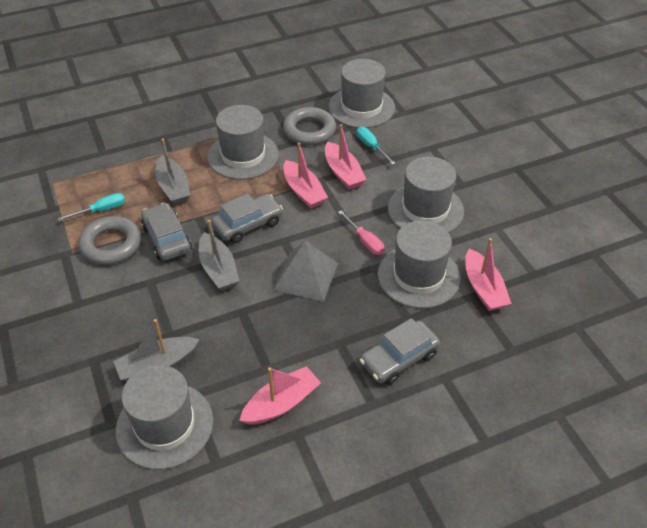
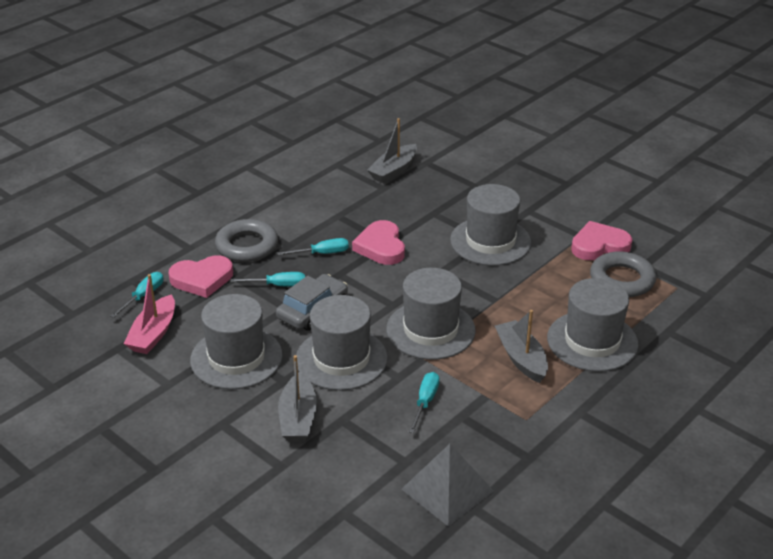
grey car: [141,203,192,261] [211,194,283,243] [360,318,440,385] = 3 -> [276,274,348,330] = 1
pink boat: [239,366,321,425] [283,143,328,208] [325,124,367,190] [465,238,512,311] = 4 -> [124,274,175,354] = 1
pink heart: none = 0 -> [168,255,233,298] [352,220,405,265] [571,221,632,260] = 3
pink screwdriver: [338,211,385,255] = 1 -> none = 0
turquoise screwdriver: [58,193,125,221] [357,127,395,165] = 2 -> [110,272,163,318] [231,272,305,287] [277,238,349,256] [409,372,440,433] = 4

